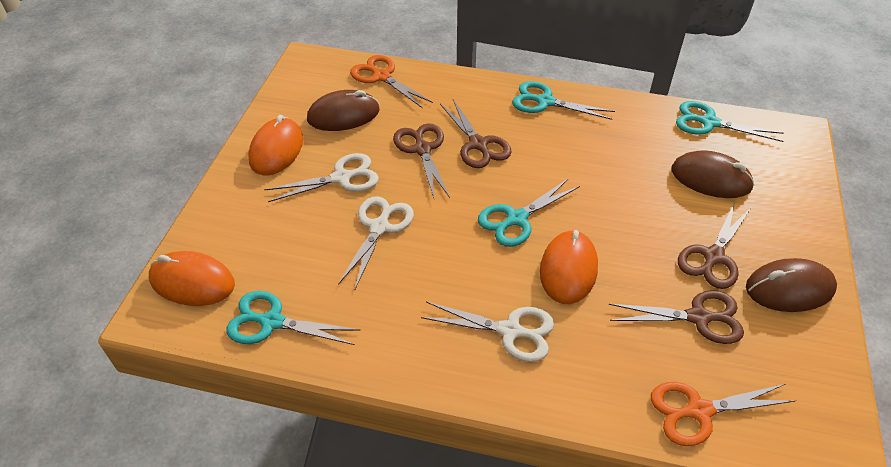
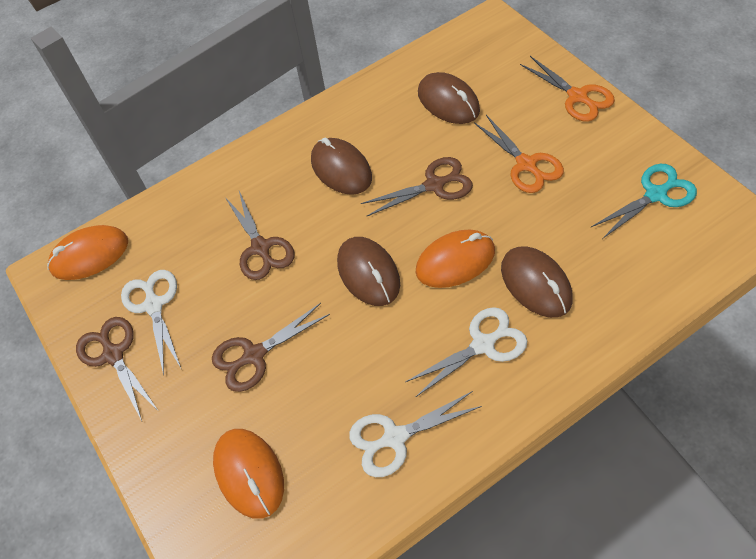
brown mouse: [307,90,380,131] [672,151,755,198] [746,258,837,312] = 3 -> [311,138,372,195] [337,237,400,306] [418,72,480,124] [501,246,573,318] = 4
turquoise scissors: [226,291,361,345] [478,178,580,247] [512,81,615,120] [676,101,784,142] = 4 -> [591,164,697,239] = 1

